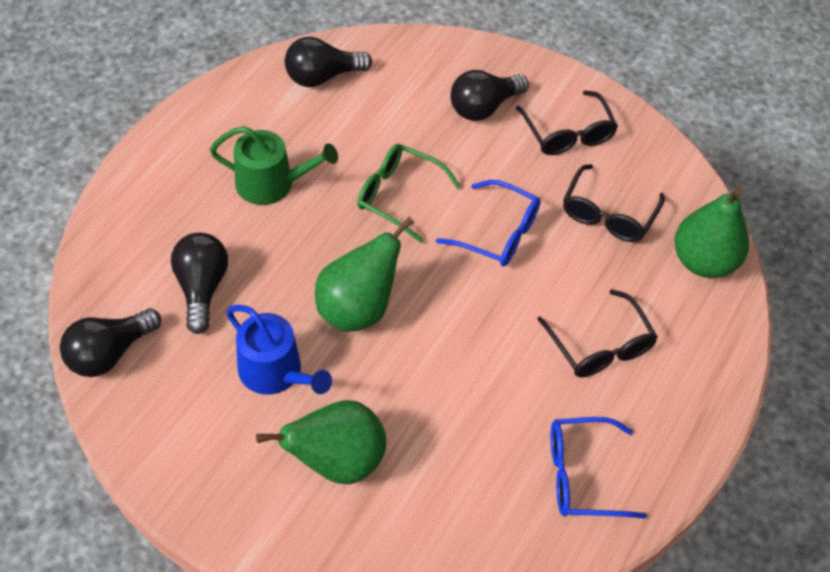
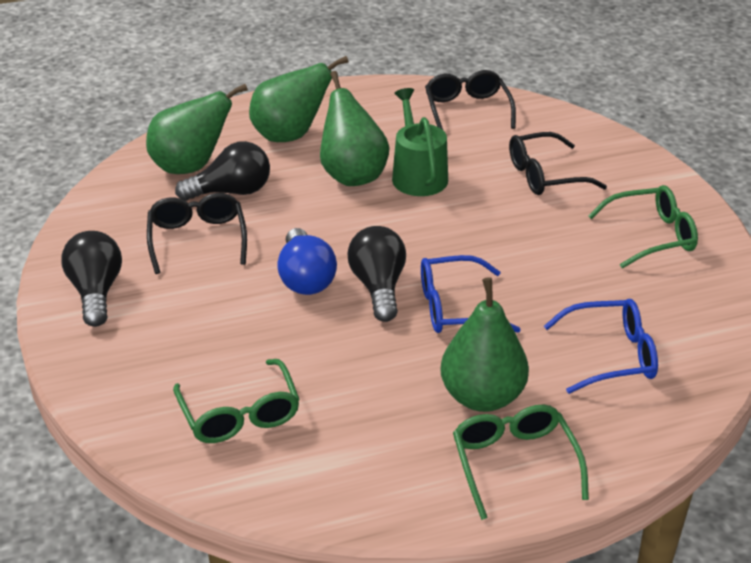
black light bulb: [60,308,161,377] [171,232,228,334] [285,37,372,87] [451,70,529,121] = 4 -> [61,231,122,327] [175,141,270,201] [347,226,406,322] = 3
blue light bulb: none = 0 -> [277,228,337,295] = 1
blue watering can: [226,305,332,395] = 1 -> none = 0
green glasses: [357,144,461,243] = 1 -> [173,359,300,443] [453,405,589,520] [588,185,698,268] = 3
green pear: [256,400,386,484] [315,217,414,332] [674,187,749,278] = 3 -> [146,84,248,174] [249,56,349,142] [320,71,390,186] [440,277,529,412] = 4

